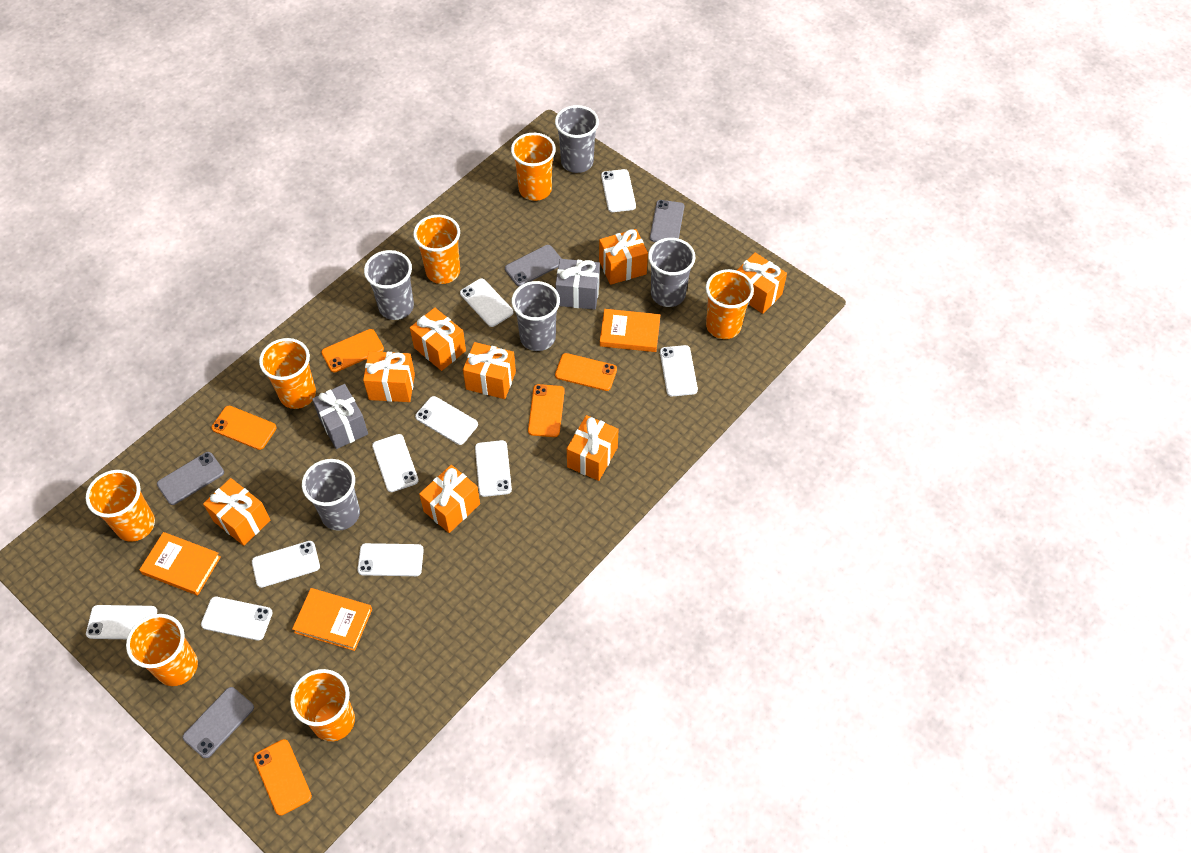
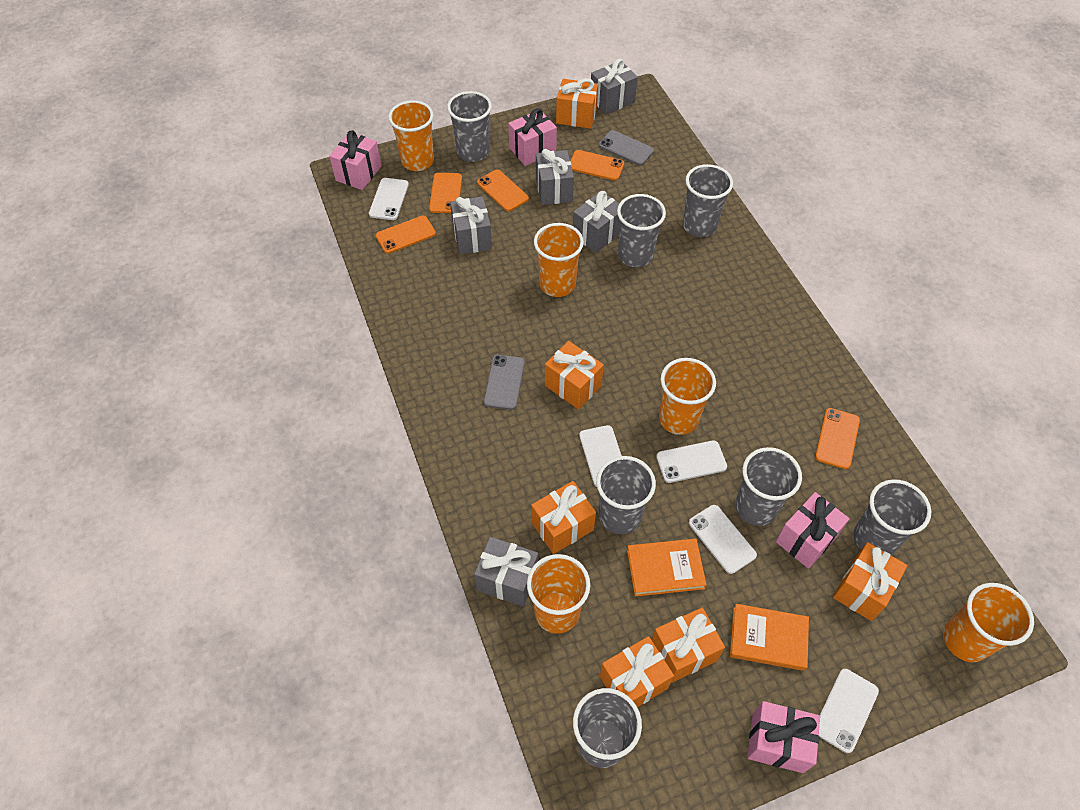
grey cup: [302,459,360,531] [364,250,414,320] [512,281,560,351] [555,105,599,173] [648,238,695,307] = 5 -> [447,91,492,162] [573,688,642,768] [596,456,656,534] [617,194,666,267] [683,164,733,237] [735,447,802,526] [854,479,931,555] = 7
grey gift: [312,384,368,449] [555,259,600,310] = 2 -> [450,196,492,255] [474,537,538,607] [536,149,574,205] [573,191,619,253] [591,59,638,115] = 5
grey phone: [157,452,224,505] [182,687,254,758] [505,245,562,286] [650,200,684,242] = 4 -> [483,355,525,410] [599,130,654,165] = 2
orange book: [139,532,221,595] [292,588,372,651] [600,309,660,352] = 3 -> [627,539,707,597] [730,604,809,671] = 2
orange cup: [86,470,155,542] [126,614,198,686] [259,338,316,409] [290,669,355,742] [413,215,460,284] [511,133,556,201] [706,269,754,339] = 7 -> [388,100,434,171] [527,554,590,634] [534,223,584,297] [659,358,716,435] [943,583,1034,662] = 5
orange gift: [203,478,270,546] [363,351,415,402] [410,308,466,371] [419,465,480,533] [463,342,516,399] [567,415,618,481] [599,229,648,285] [736,253,787,314] = 8 -> [531,481,596,554] [545,341,604,409] [556,78,598,129] [600,636,674,707] [652,608,725,683] [833,542,907,621] = 6
pink gift: none = 0 -> [329,130,381,190] [508,108,557,166] [747,701,820,773] [776,492,850,569] = 4
white phone: [86,605,157,639] [201,597,273,641] [252,541,320,588] [357,543,424,576] [372,434,419,492] [415,396,478,445] [460,278,513,327] [475,440,512,497] [601,169,636,212] [660,345,698,396] = 10 -> [369,178,409,220] [579,425,622,487] [656,440,727,483] [689,505,757,574] [819,669,879,753] = 5

